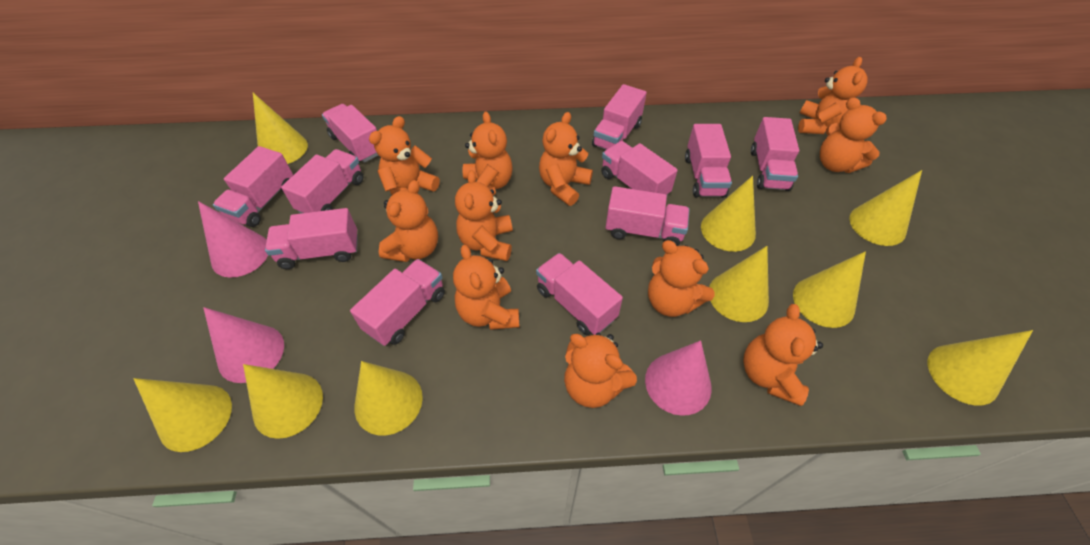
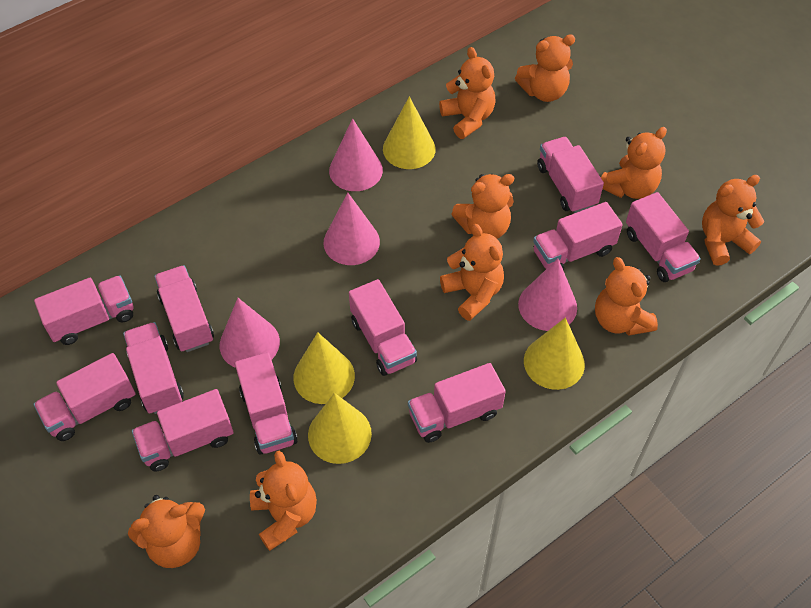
orange teddy bear: [369,116,440,195] [379,180,438,262] [453,245,519,330] [455,170,513,261] [463,112,512,195] [539,112,593,206] [564,333,637,408] [648,240,715,317] [743,304,823,406] [798,57,868,134] [820,97,887,173] = 11 -> [128,495,205,568] [250,451,317,551] [439,47,496,139] [440,224,504,321] [451,174,514,239] [515,34,575,102] [595,257,658,336] [601,127,667,199] [702,175,764,266] = 9
pink cone: [198,201,268,278] [203,307,284,383] [645,340,712,416] = 3 -> [220,298,280,368] [323,193,380,265] [329,118,383,191] [518,259,577,331] = 4
yellow cone: [133,378,232,452] [243,364,323,439] [253,93,308,164] [354,361,423,436] [701,176,756,252] [709,246,769,322] [793,251,866,328] [850,170,922,246] [928,330,1033,406] = 9 -> [293,332,355,404] [308,393,372,464] [383,96,436,169] [524,318,585,390] = 4

